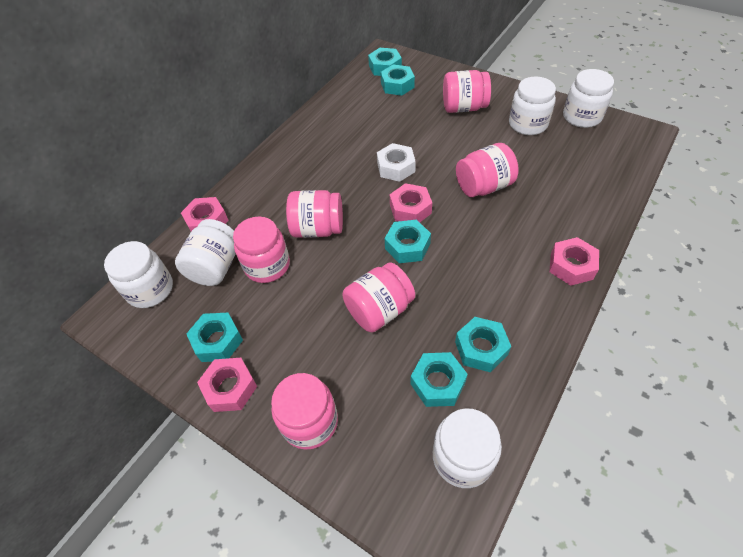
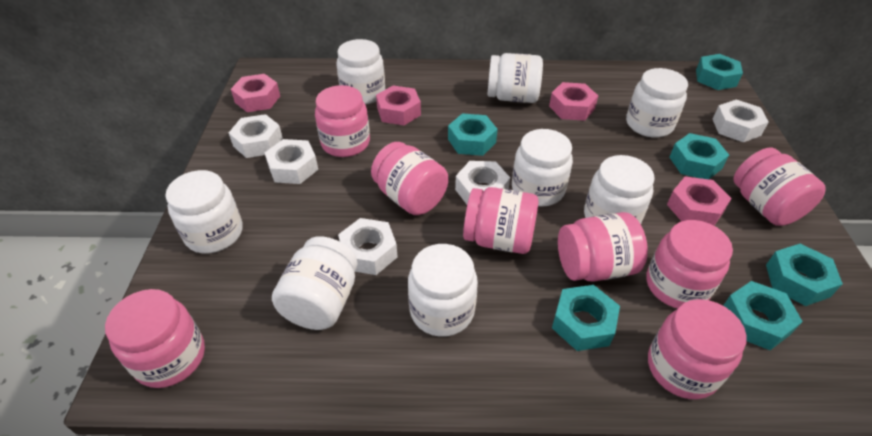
pink jar: [233,217,290,283] [271,373,338,450] [286,190,343,238] [342,263,415,333] [443,70,491,113] [456,143,519,197] = 6 -> [105,289,205,388] [315,85,370,157] [371,142,448,215] [463,187,539,254] [558,212,648,282] [646,220,733,308] [648,299,746,399] [733,147,826,226] = 8
white jar: [104,241,173,308] [175,219,236,286] [433,408,502,488] [509,77,556,135] [563,69,614,128] = 5 -> [165,170,243,253] [272,236,358,330] [336,39,385,104] [408,244,478,337] [488,53,543,103] [512,129,573,207] [584,155,655,224] [626,68,688,138] = 8
white nut: [377,143,416,182] = 1 -> [229,114,283,158] [265,139,318,184] [338,218,398,275] [455,161,510,204] [713,100,769,142] = 5

